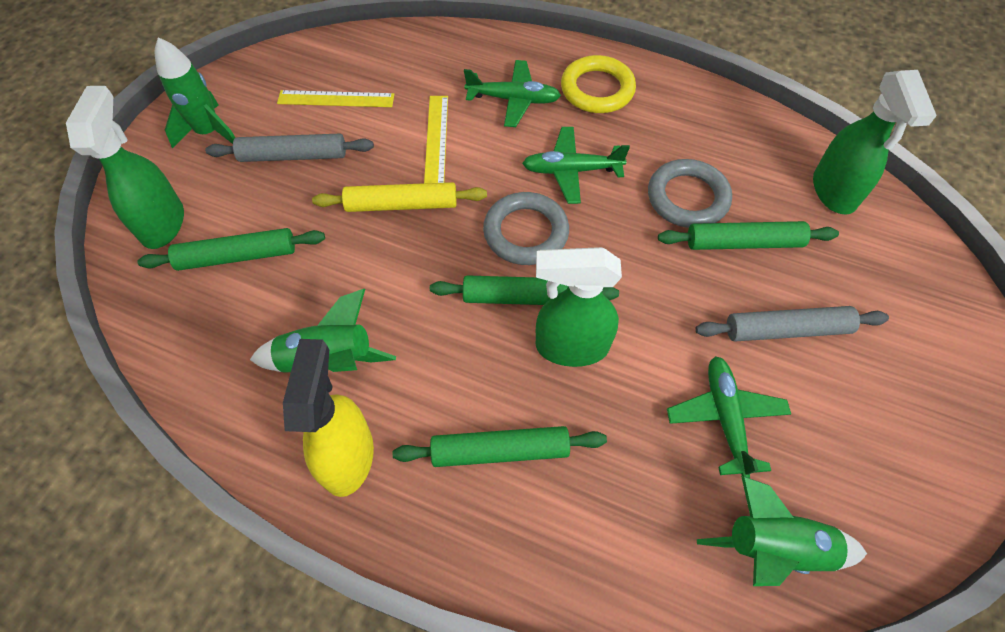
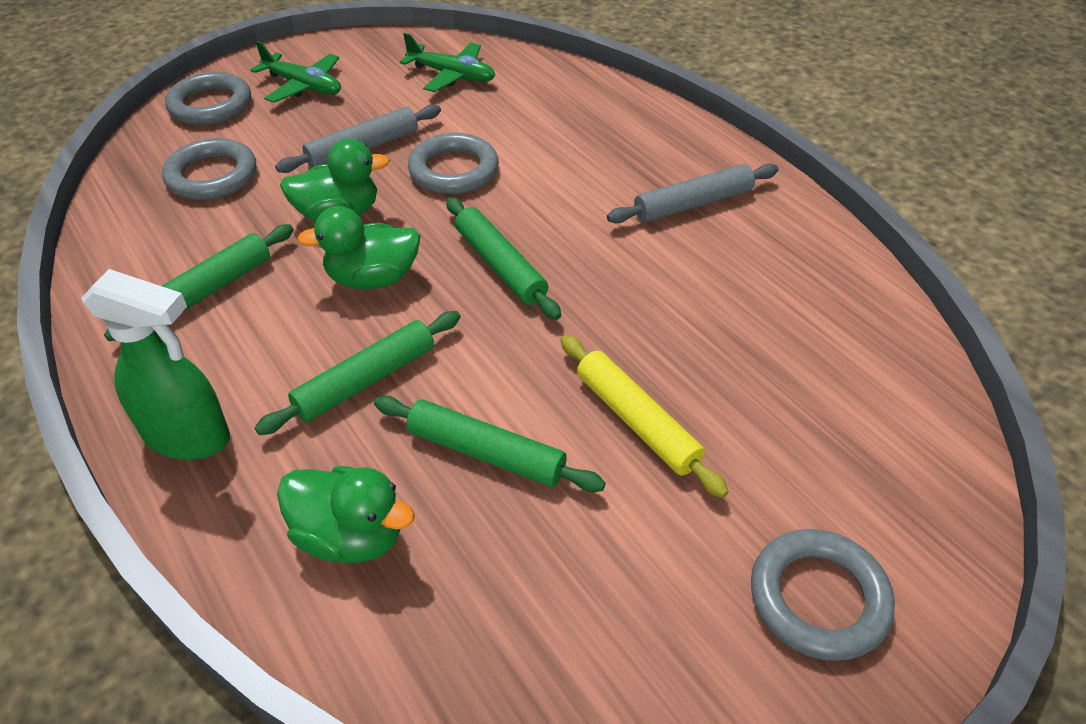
green duck: none = 0 -> [277,466,415,563] [280,139,390,222] [297,206,421,289] = 3
green plane: [464,60,561,127] [522,127,630,204] [667,356,791,478] = 3 -> [251,41,341,103] [400,33,495,92] = 2
green rocket: [155,37,235,148] [250,289,396,373] [697,476,867,586] = 3 -> none = 0
green spray bottle: [66,86,184,249] [536,247,622,367] [813,70,937,215] = 3 -> [81,269,230,460] = 1
grey ring: [483,192,569,265] [648,159,732,228] = 2 -> [162,138,256,200] [165,72,251,125] [408,133,499,194] [751,529,895,661] = 4
yellow ring: [561,55,636,113] = 1 -> none = 0
yellow ruler: [277,90,394,107] [424,96,448,183] = 2 -> none = 0
yellow spray bottle: [283,339,374,497] = 1 -> none = 0

